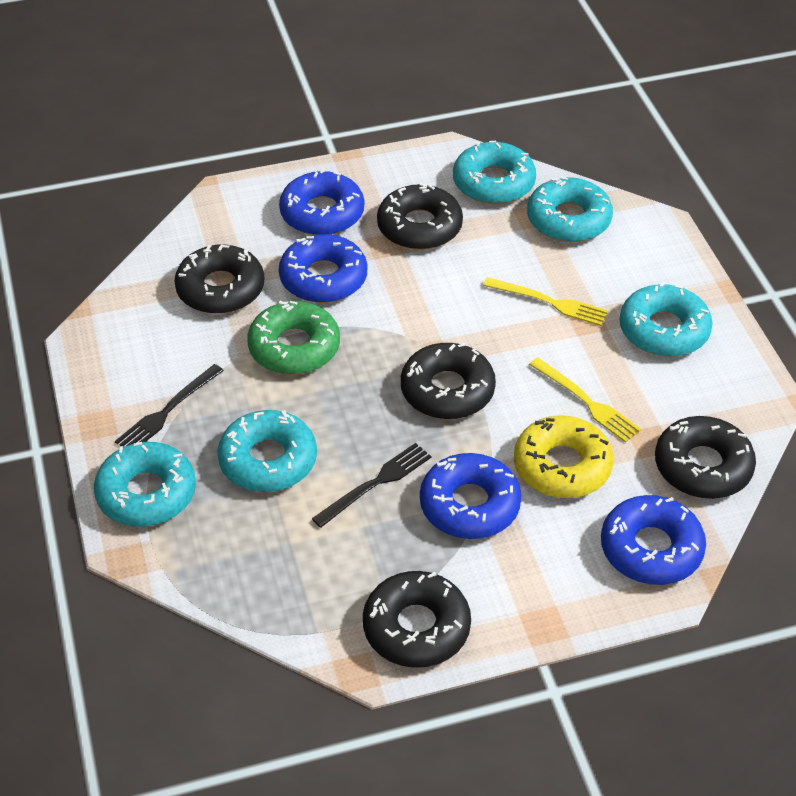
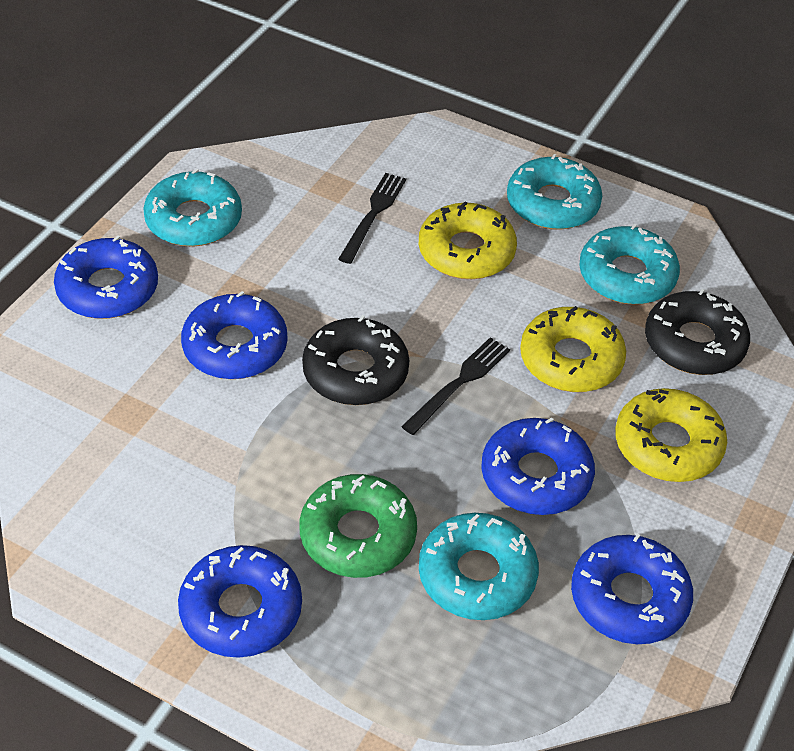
black donut: [174,245,264,314] [363,571,471,668] [377,182,463,250] [401,342,496,419] [655,416,756,499] = 5 -> [302,315,409,405] [645,289,750,375] = 2
blue donut: [279,169,364,235] [279,234,367,303] [420,453,521,539] [601,495,706,585] = 4 -> [54,236,158,319] [178,545,302,658] [181,291,287,379] [481,417,595,515] [571,533,693,644] = 5
turquoise donut: [94,442,196,527] [217,410,317,492] [453,141,536,204] [527,177,613,242] [620,282,713,357] = 5 -> [143,168,242,247] [419,513,539,620] [507,154,602,230] [579,224,680,305] = 4
yellow donut: [514,415,613,498] = 1 -> [419,202,517,279] [520,306,626,392] [615,388,727,482] = 3
yellow fork: [483,277,608,326] [529,357,641,443] = 2 -> none = 0

